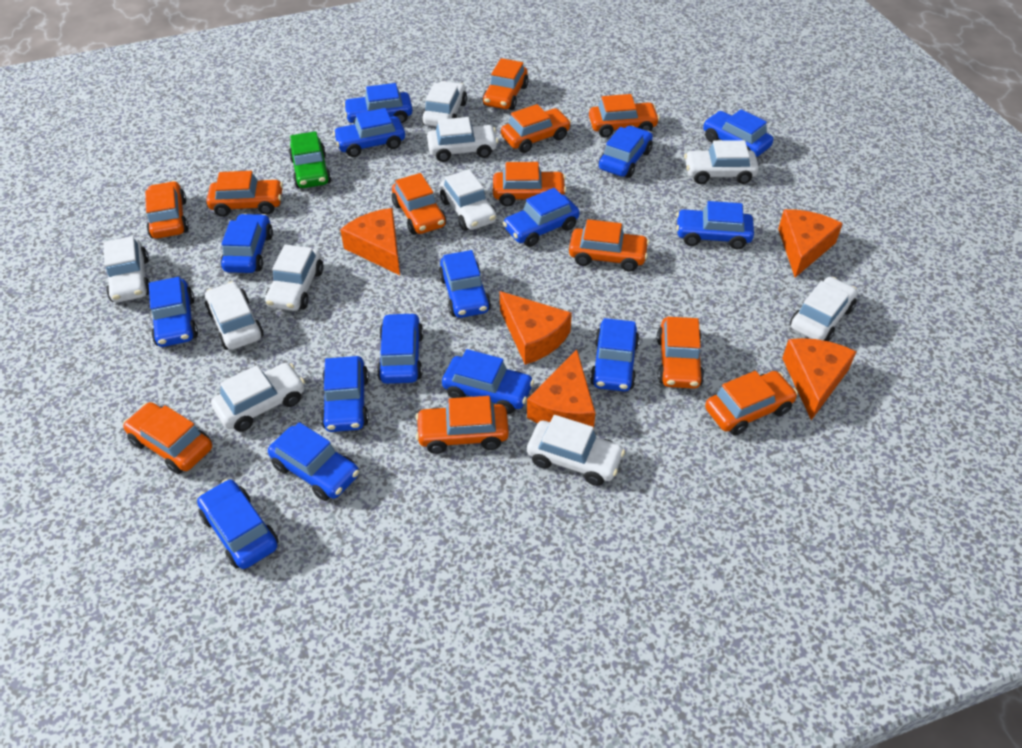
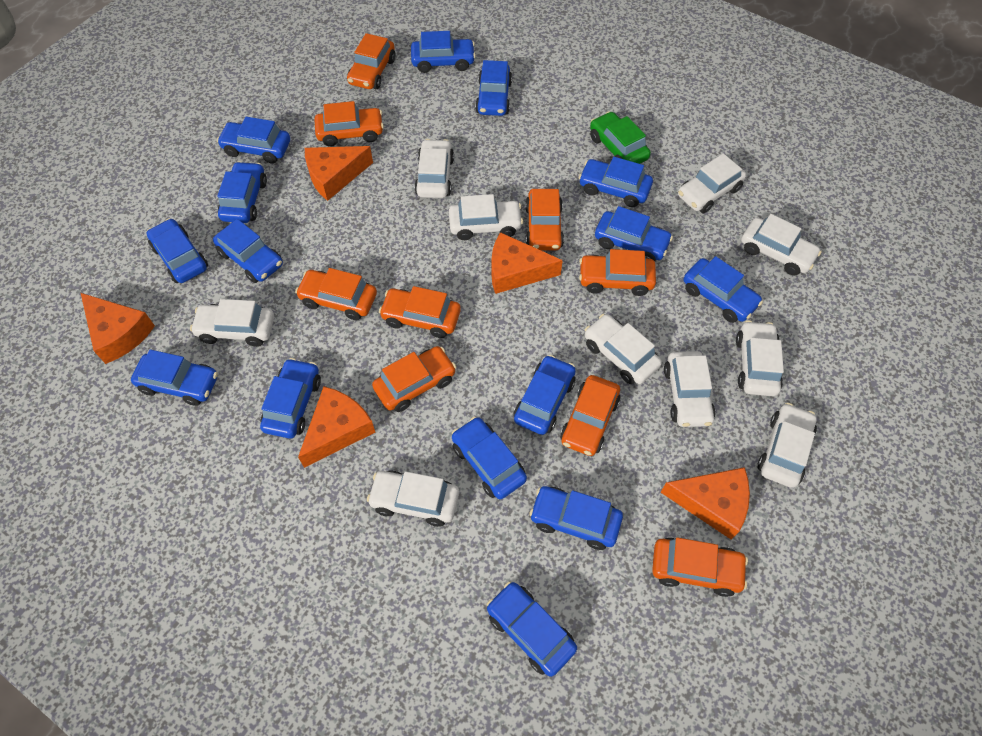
orange car: [123,402,212,474] [145,181,189,239] [207,171,283,217] [392,173,446,235] [415,396,509,454] [482,58,529,110] [493,162,567,207] [501,104,571,153] [569,219,649,272] [589,94,660,138] [657,317,704,389] [705,371,798,436] = 12 -> [295,268,377,320] [314,101,384,147] [347,33,395,89] [372,346,456,412] [379,286,461,338] [525,189,564,251] [560,375,620,456] [579,249,656,296] [652,537,748,597] = 9

